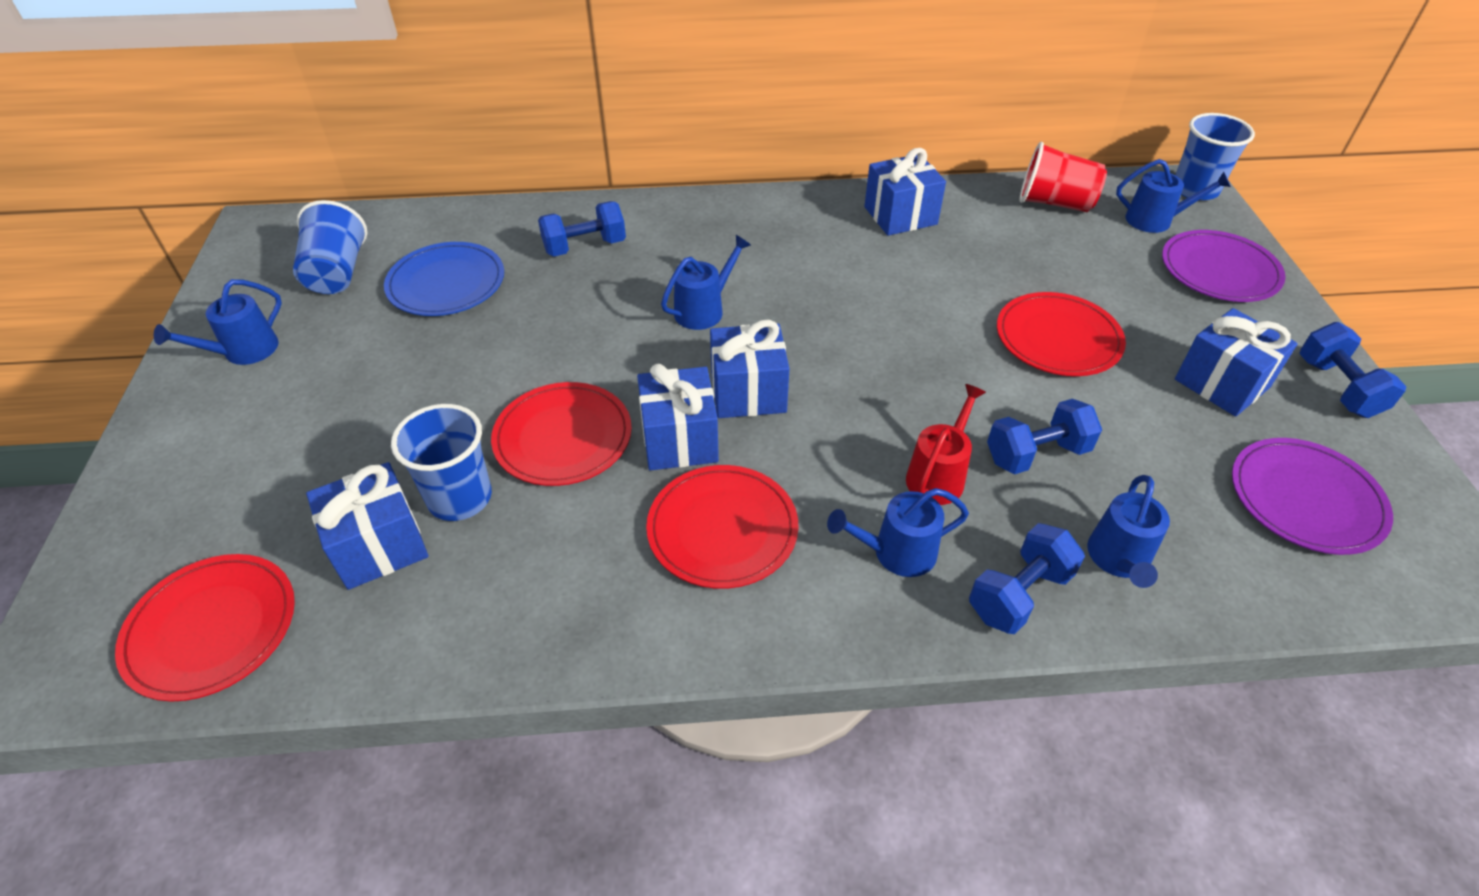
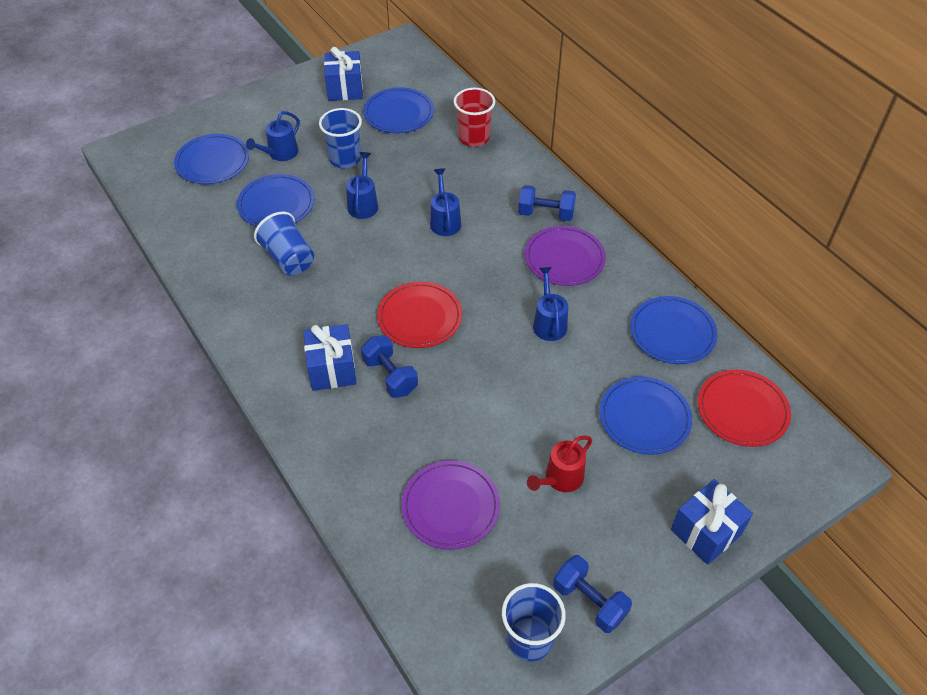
blue dumbbell: [538,201,626,257] [969,523,1085,634] [987,399,1102,474] [1299,322,1407,418] = 4 -> [361,335,418,398] [518,185,576,221] [553,555,632,633] = 3
blue gift: [306,462,428,590] [637,364,719,471] [710,320,789,418] [864,148,946,236] [1175,308,1298,417] = 5 -> [303,324,357,391] [324,47,363,101] [671,479,753,565] = 3
blue plate: [384,242,504,316] = 1 -> [174,134,249,184] [237,174,314,227] [363,87,434,133] [599,377,692,455] [630,296,717,364] = 5
blue watering can: [154,279,282,365] [661,235,751,330] [827,488,969,577] [1087,475,1170,588] [1116,159,1231,233] = 5 -> [246,111,300,161] [346,152,378,219] [430,168,461,236] [533,267,568,341] = 4
red plate: [115,554,295,702] [491,382,632,486] [646,465,799,589] [997,292,1126,376] = 4 -> [377,282,462,348] [698,370,791,447] = 2

